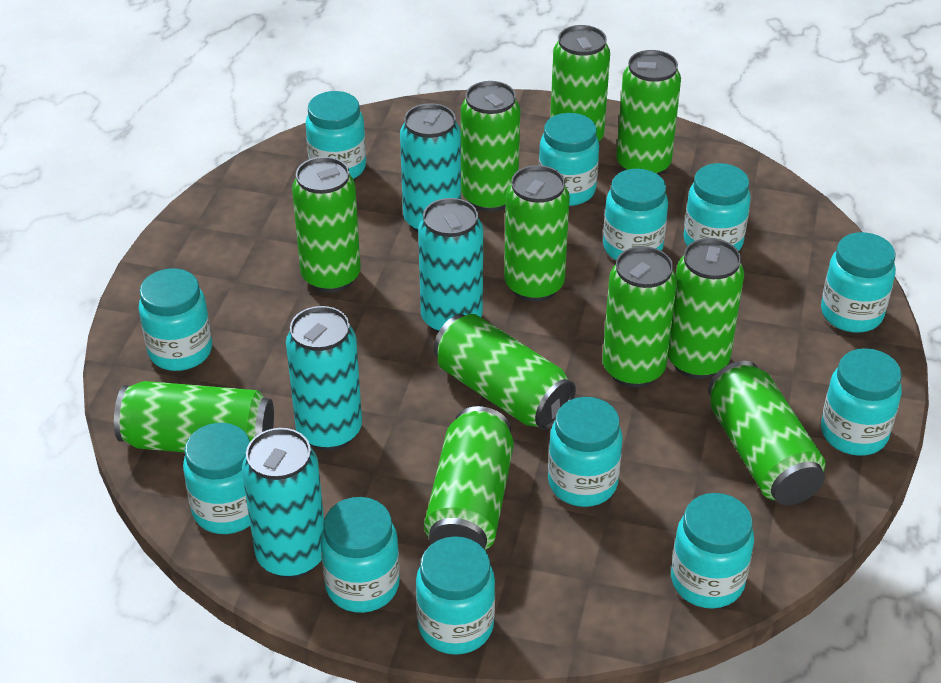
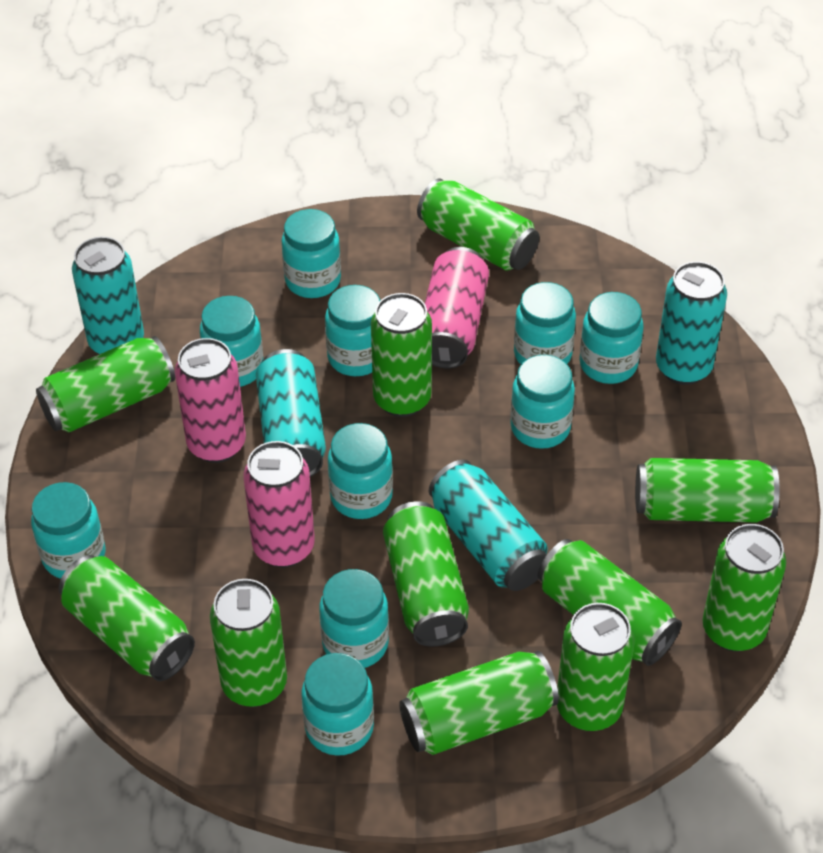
pink can: none = 0 -> [175,338,246,463] [244,441,315,568] [425,247,489,368] = 3
turquoise jar: [138,269,212,371] [183,423,250,534] [305,91,366,179] [320,497,400,613] [416,536,495,655] [539,113,599,206] [548,397,623,507] [603,169,668,260] [671,493,754,608] [684,163,751,251] [821,232,896,333] [821,348,902,456] = 12 -> [31,482,105,579] [200,296,263,387] [282,209,341,298] [301,653,374,756] [319,569,389,668] [325,285,381,376] [328,423,393,519] [510,355,575,449] [514,282,576,365] [579,292,644,384] = 10

